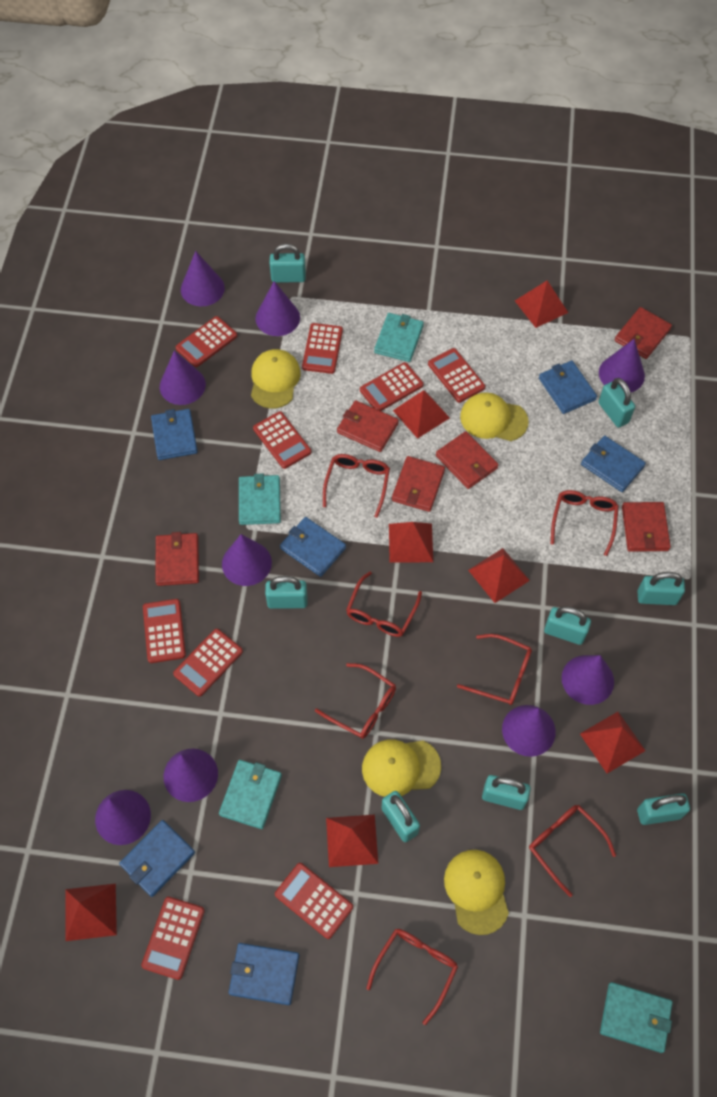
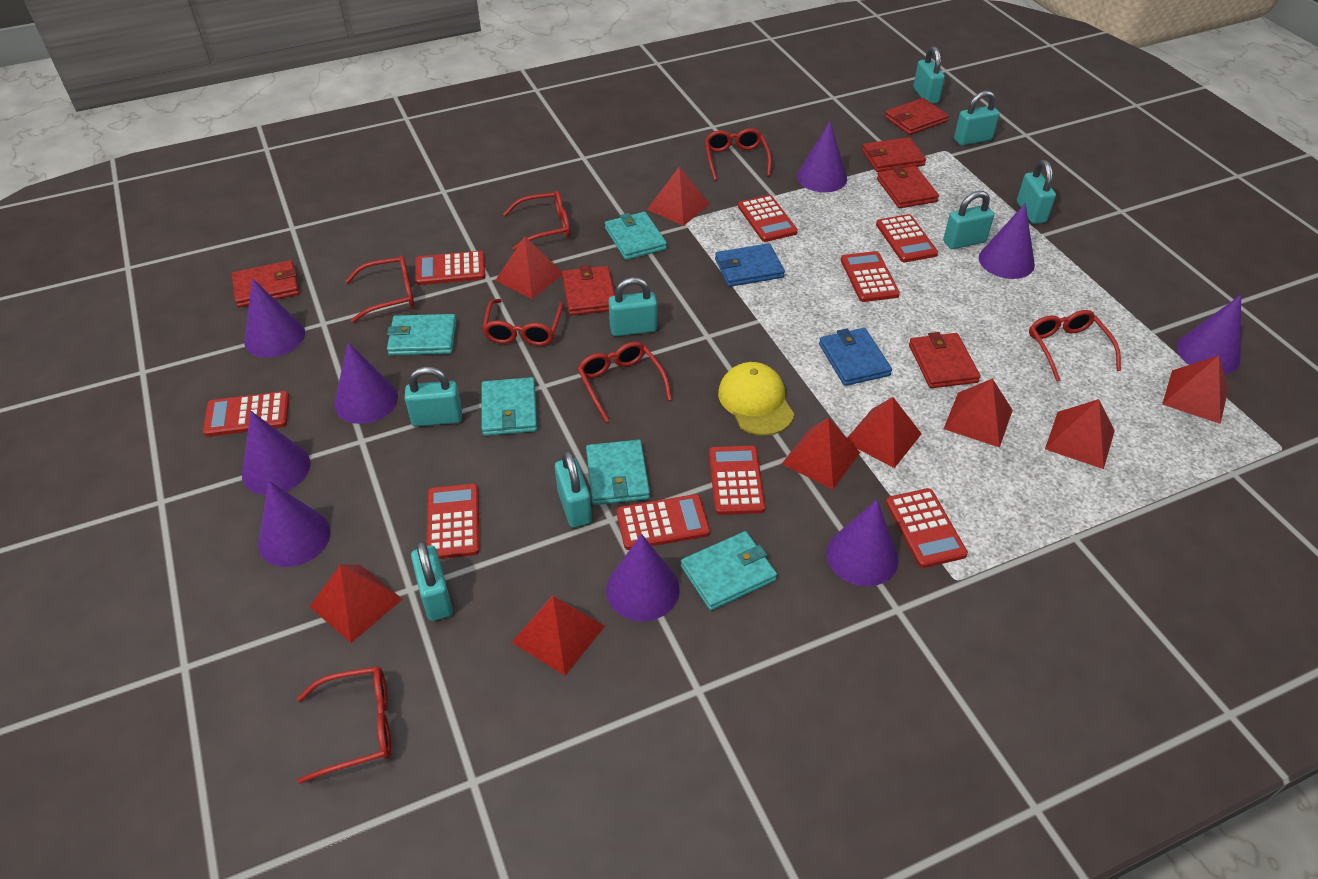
blue wallet: [119,820,195,897] [151,409,198,460] [229,943,299,1005] [280,517,346,577] [539,361,597,414] [581,436,646,492] = 6 -> [715,243,785,287] [819,328,892,386] = 2
red pyramid: [65,883,117,941] [326,815,378,867] [389,522,433,563] [393,390,450,439] [468,548,530,603] [515,281,568,328] [580,712,646,773] = 7 -> [309,564,402,643] [495,236,562,299] [511,595,605,676] [647,166,710,226] [782,418,860,489] [847,397,922,468] [944,378,1013,448] [1045,399,1115,469] [1162,356,1229,424] = 9
turquoise wallet: [219,760,282,829] [239,474,281,525] [374,313,424,362] [600,982,673,1053] = 4 -> [387,314,457,355] [482,377,537,436] [586,440,650,505] [605,212,667,260] [681,531,777,610] = 5
yellow cap: [251,349,300,409] [362,739,441,797] [444,850,509,935] [460,392,529,441] = 4 -> [718,362,794,436] = 1

